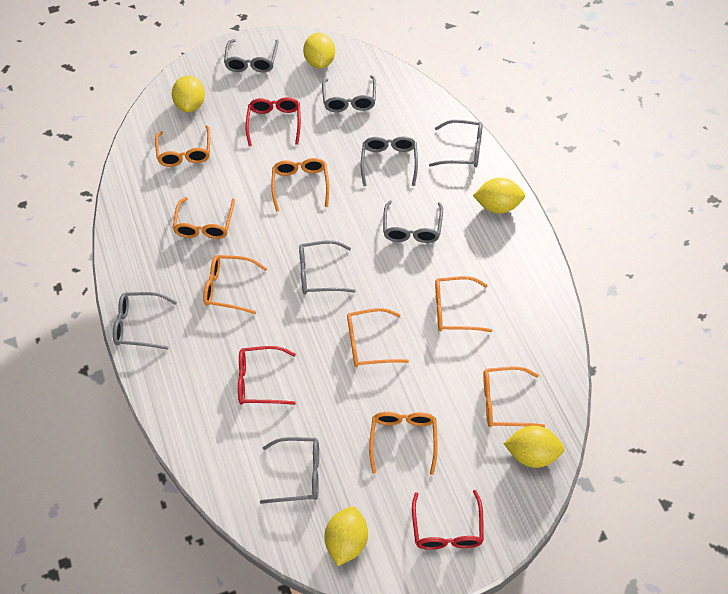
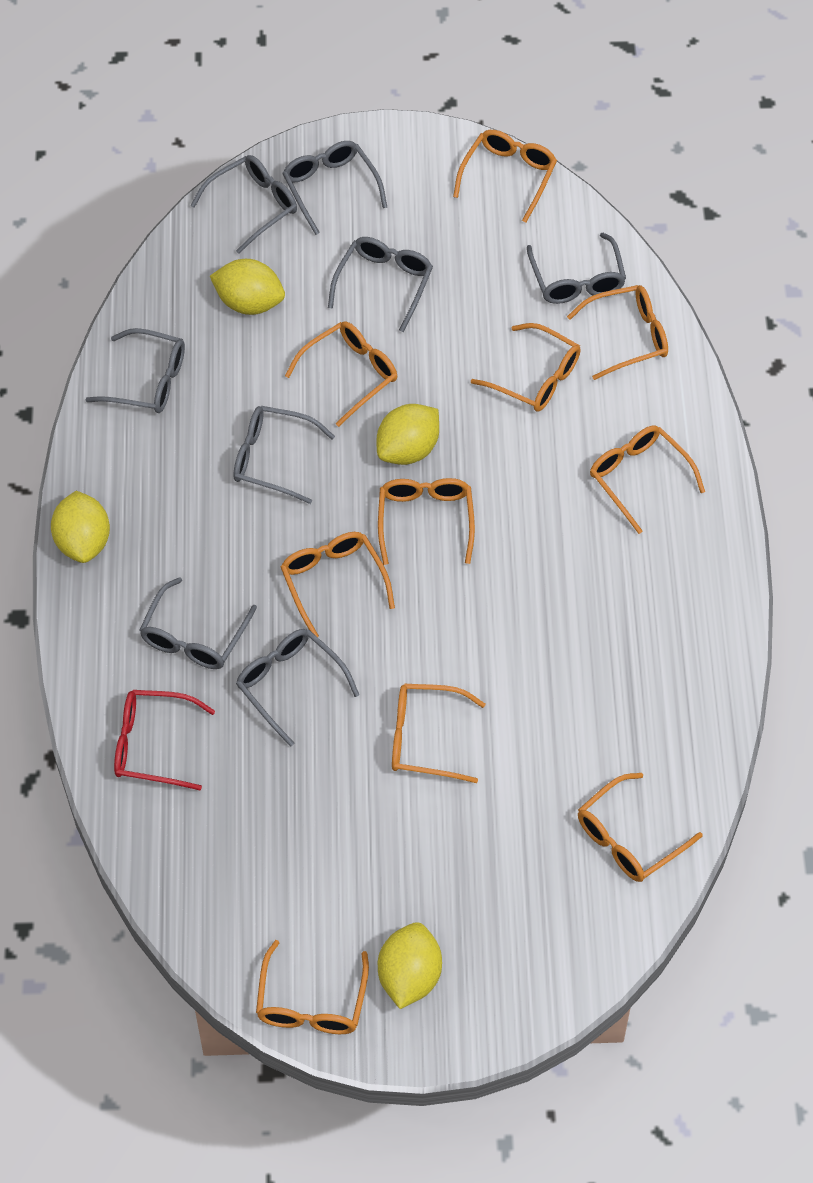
orange glasses: [155,125,210,167] [172,197,235,239] [203,255,267,314] [271,158,329,212] [347,308,409,367] [369,412,438,475] [435,276,492,332] [483,366,545,428] = 8 -> [256,940,369,1034] [281,532,395,637] [285,321,397,427] [378,478,475,565] [392,684,485,783] [453,130,557,223] [471,323,581,412] [567,285,668,380] [578,773,702,882] [590,426,705,534] = 10
red glasses: [238,346,296,405] [245,97,301,146] [412,490,484,550] = 3 -> [114,690,215,790] = 1
yellow lemon: [172,75,205,112] [303,33,335,69] [324,506,368,566] [473,178,525,214] [504,426,565,468] = 5 -> [51,491,110,563] [210,259,285,315] [376,404,439,465] [378,922,442,1009] = 4

